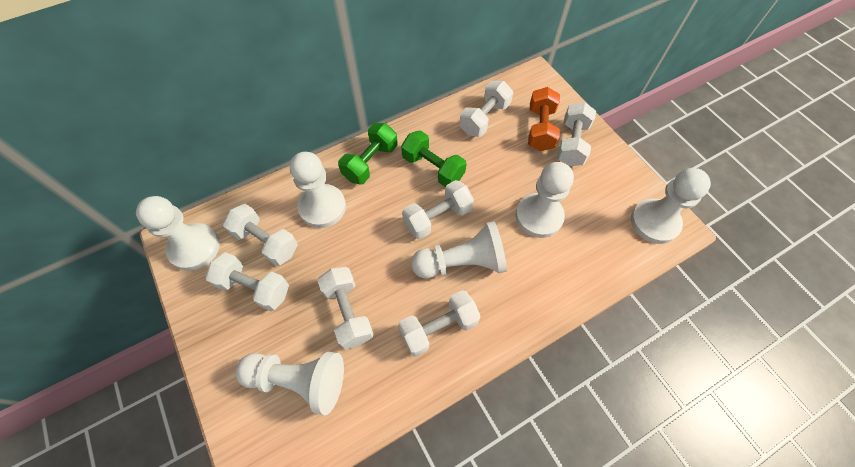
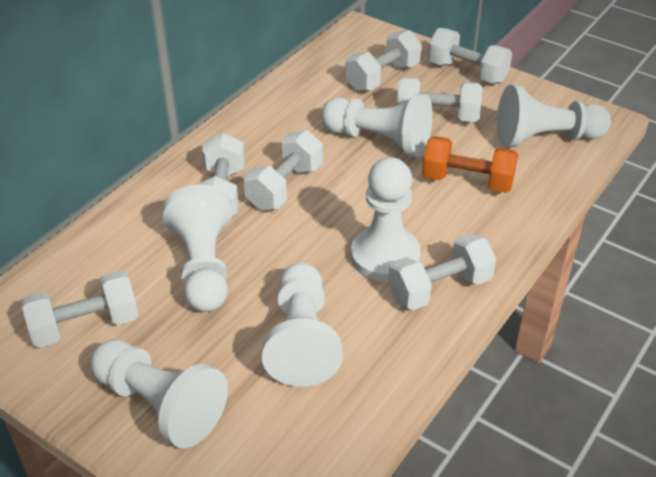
green dumbbell: [338,123,398,184] [401,130,467,187] = 2 -> none = 0

